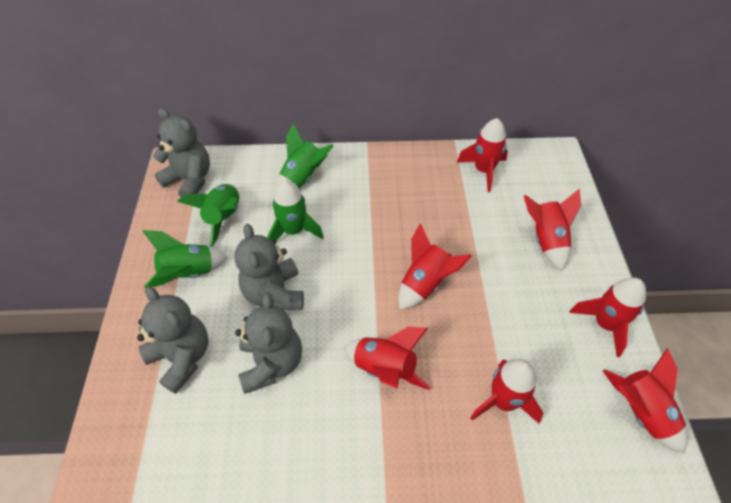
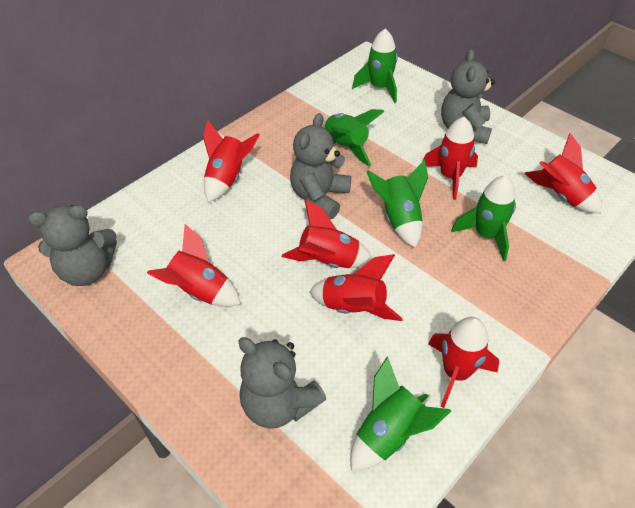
green rocket: [142,230,228,288] [177,184,239,247] [267,180,324,241] [277,123,334,189] = 4 -> [323,109,385,166] [350,357,451,471] [352,29,398,103] [366,160,428,248] [451,175,516,261] = 5

